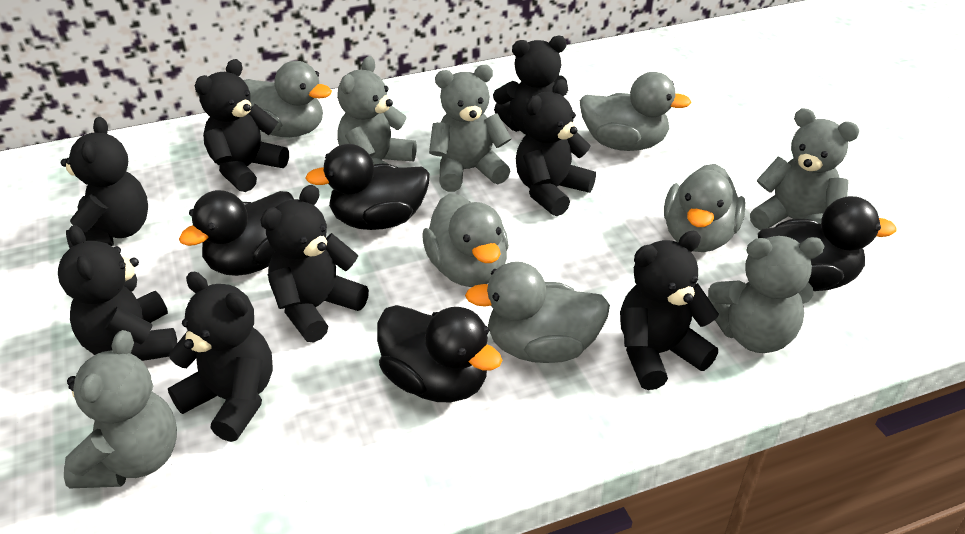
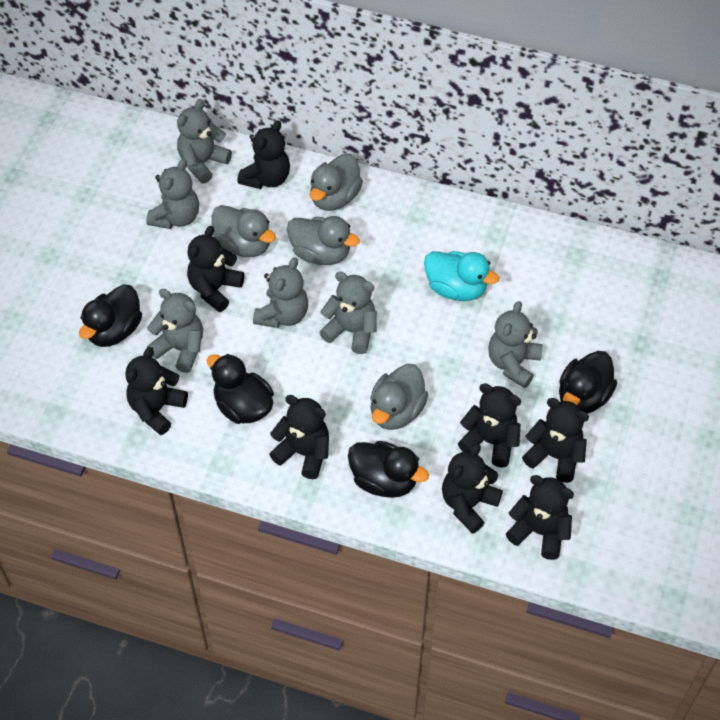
grey duck: [243,61,332,137] [422,193,509,287] [465,261,610,363] [580,72,692,151] [664,164,746,252] = 5 -> [212,205,276,257] [287,216,360,265] [310,153,363,211] [370,364,428,430] = 4
grey teddy bear: [64,330,177,488] [337,56,417,164] [429,65,512,192] [708,236,825,353] [750,108,859,230] = 5 -> [146,159,199,229] [147,289,203,373] [177,99,232,184] [253,257,308,328] [319,272,377,354] [488,301,542,388] = 6
turquoise duck: none = 0 -> [424,251,499,301] = 1

